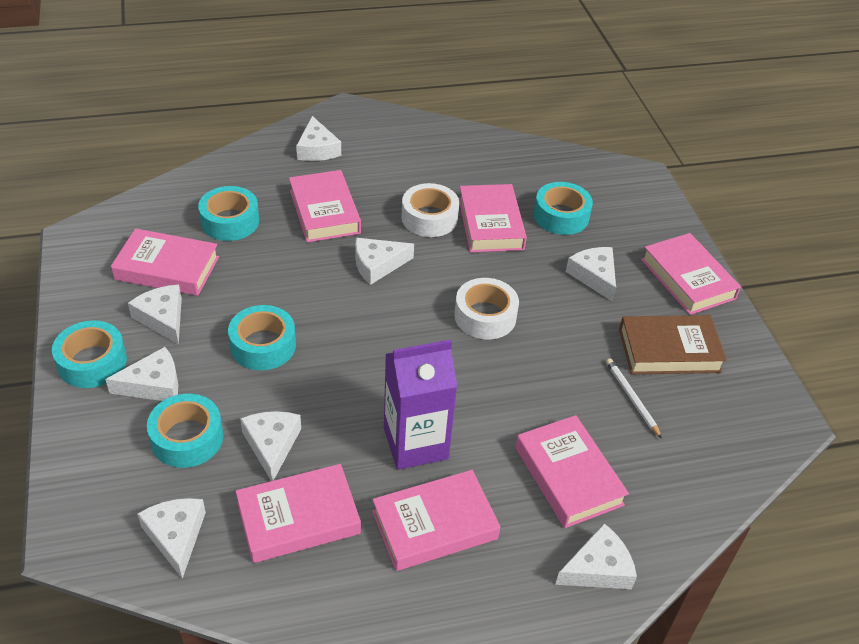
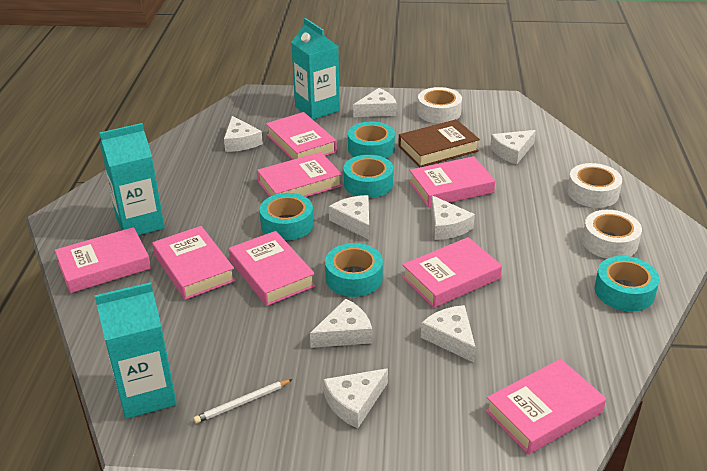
pink book: [111,228,219,296] [235,464,361,563] [289,170,361,242] [372,470,500,571] [459,184,527,252] [515,415,629,528] [641,233,741,315] = 7 -> [55,227,151,293] [152,226,236,300] [229,231,315,306] [257,152,342,197] [266,112,337,160] [402,237,502,308] [409,156,495,207] [485,359,606,455] = 8
purple carton: [384,340,457,470] = 1 -> none = 0
turquoise carton: none = 0 -> [94,282,177,419] [99,123,165,235] [291,18,340,120] = 3
white tape: [401,183,459,237] [454,278,519,339] = 2 -> [417,87,462,123] [567,163,622,208] [582,210,642,259] = 3

